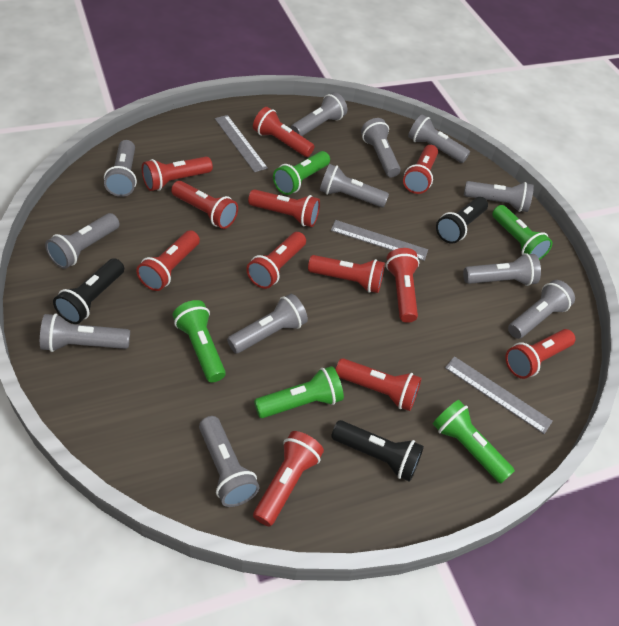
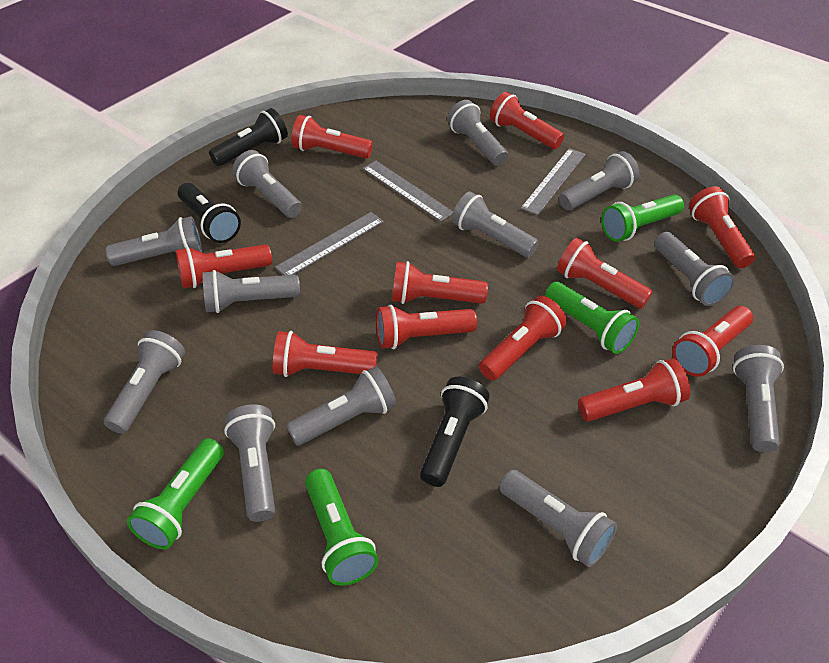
green flashlight: [173,300,226,383] [254,366,344,418] [273,151,330,195] [433,400,515,483] [492,205,553,260] = 5 -> [127,438,224,549] [305,469,378,586] [545,282,640,354] [601,195,684,242] = 4
red flashlight: [136,230,200,291] [142,157,213,191] [171,181,238,229] [246,232,306,289] [248,189,320,227] [253,107,314,157] [253,431,324,527] [308,255,385,293] [336,358,421,411] [386,248,419,323] [403,145,438,194] [505,329,576,379] = 12 -> [176,244,272,288] [273,331,378,377] [291,115,373,158] [376,304,477,349] [392,261,488,304] [479,296,567,381] [490,92,564,149] [557,238,653,309] [578,358,690,422] [672,306,753,377] [689,186,755,268] = 11

